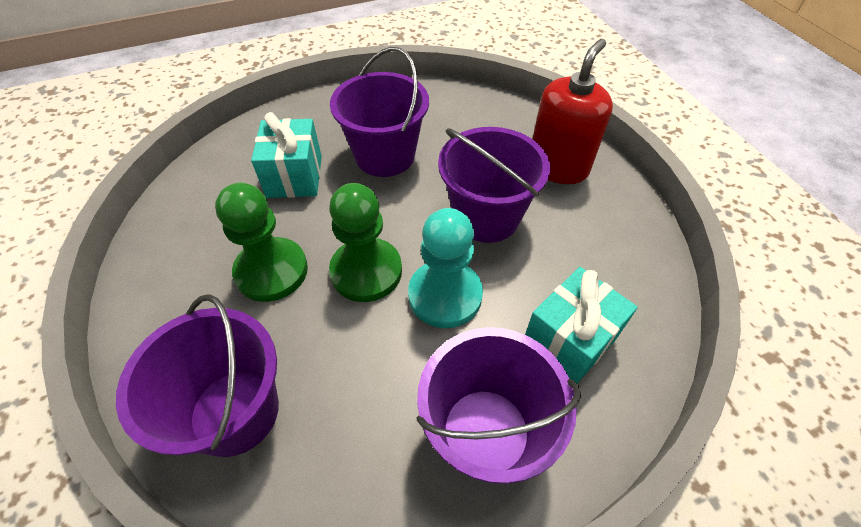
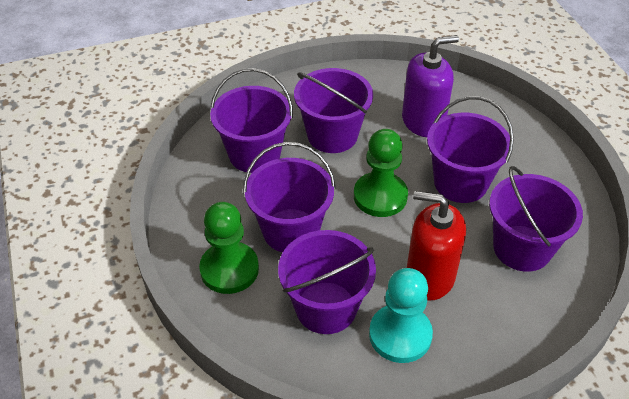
purple bucket: [116,294,279,457] [330,47,429,177] [416,327,581,484] [438,127,550,243] = 4 -> [210,68,293,173] [243,142,336,252] [278,230,376,334] [294,68,373,153] [427,96,514,203] [489,166,583,272] = 6
purple soap dispenser: none = 0 -> [402,35,459,137] = 1
turquoise gift: [251,112,322,198] [525,267,638,383] = 2 -> none = 0

